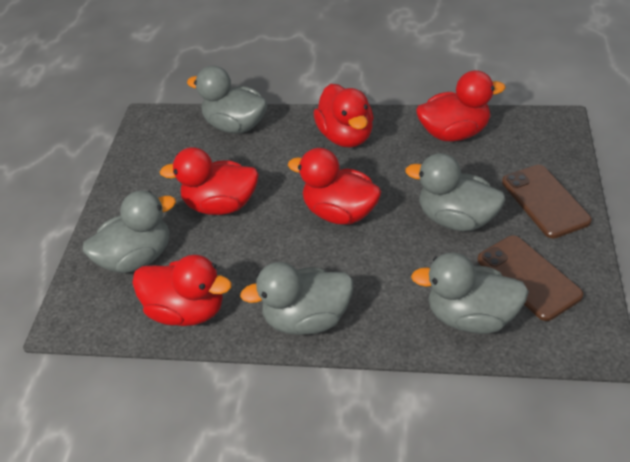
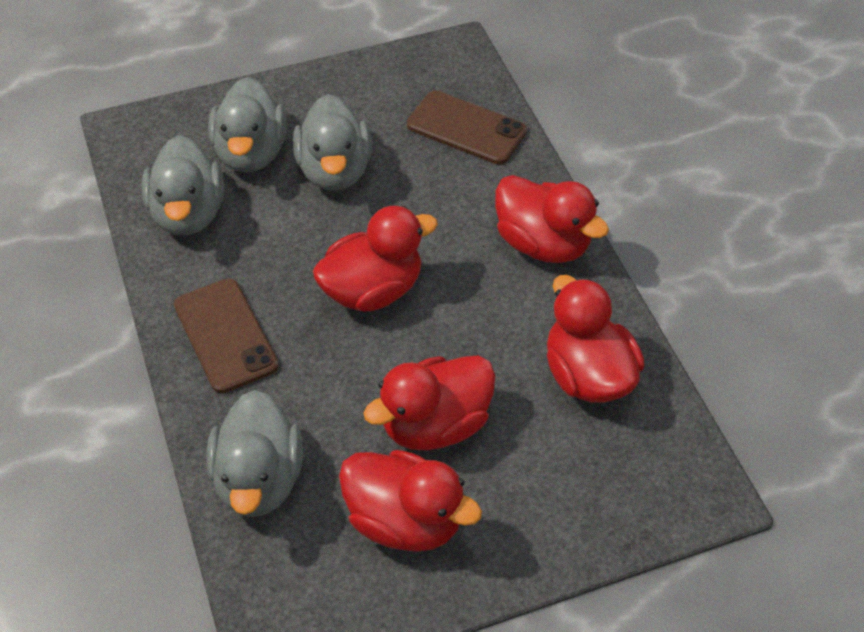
grey duck: [83,191,176,273] [187,65,267,133] [240,262,353,335] [406,153,505,231] [411,252,529,334] = 5 -> [141,135,224,235] [206,390,303,517] [208,77,287,172] [293,94,372,191] = 4

